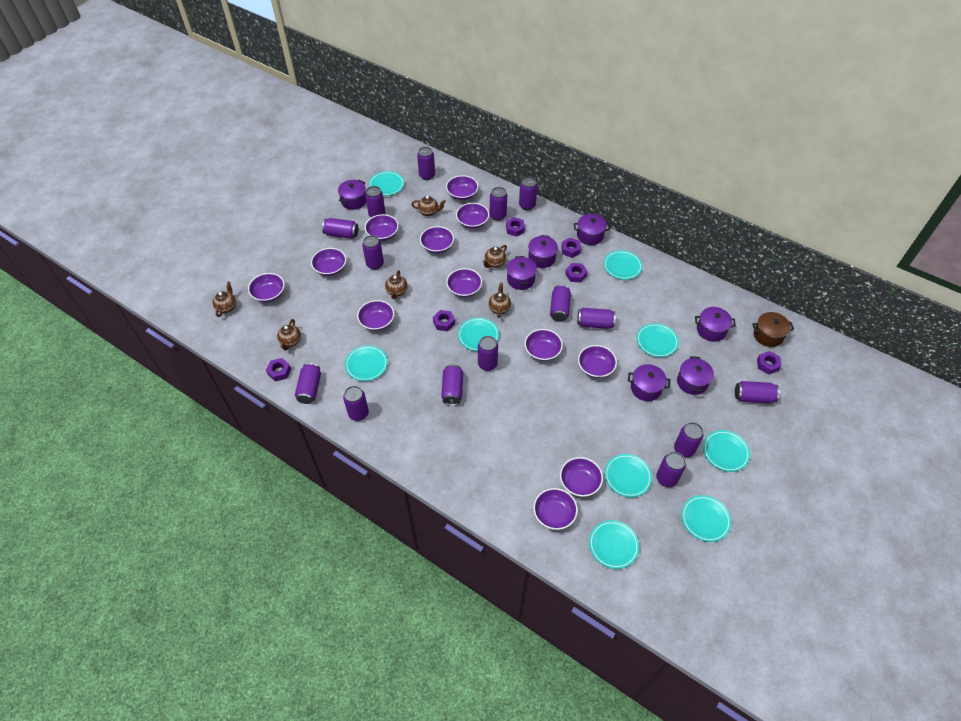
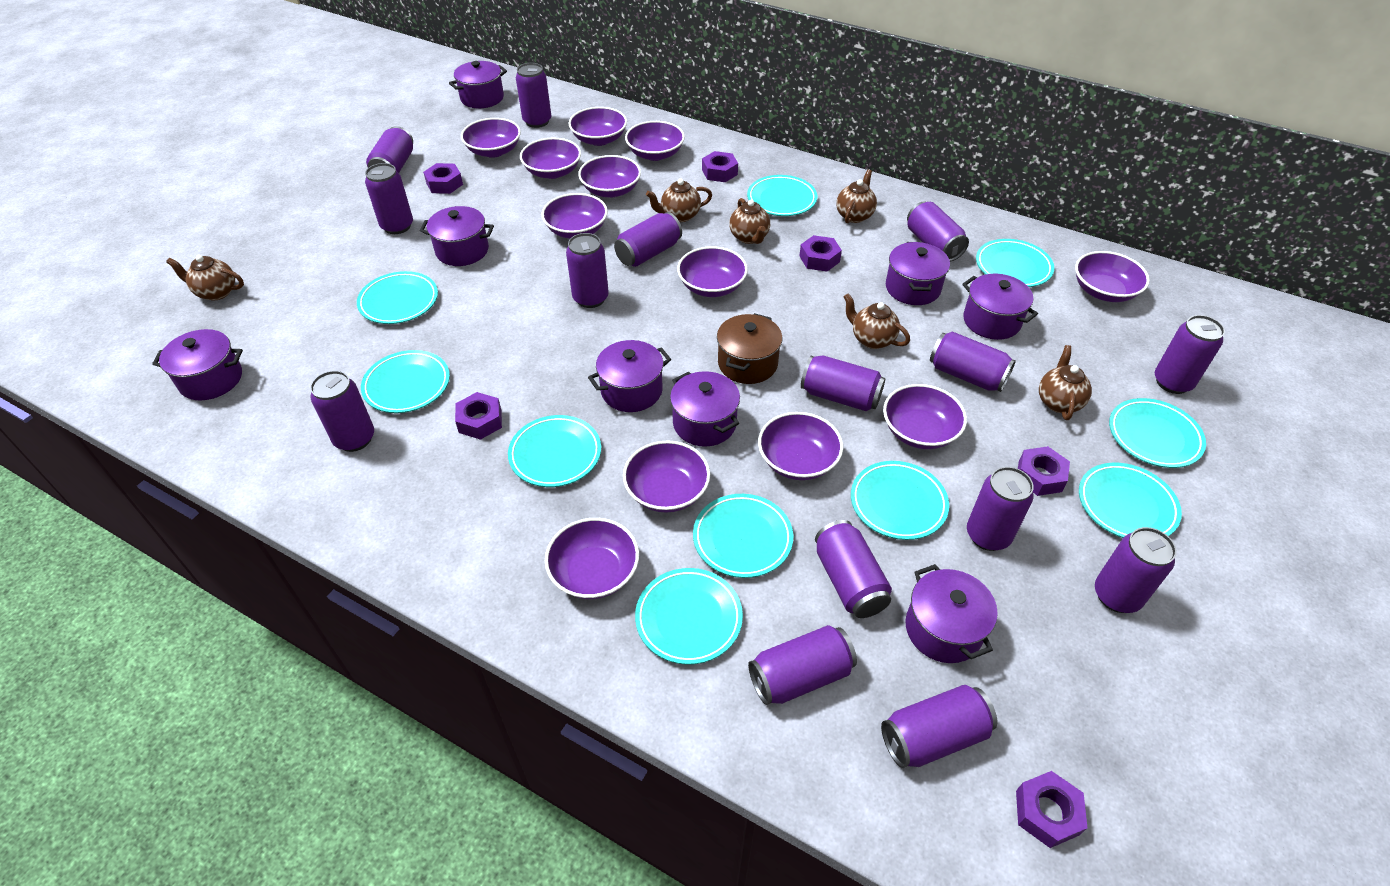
purple pot: [338,180,366,210] [507,256,537,290] [528,235,558,268] [574,214,610,245] [628,364,670,401] [677,356,714,395] [695,307,736,342] = 7 -> [152,329,243,400] [420,206,494,266] [449,61,507,108] [588,340,671,412] [670,371,740,447] [886,242,950,305] [905,564,998,663] [962,274,1038,340] = 8
turquoise plate: [345,346,388,381] [369,171,404,196] [458,318,499,351] [589,520,639,569] [603,250,643,280] [604,454,652,497] [636,323,679,357] [681,495,731,542] [703,430,750,472] = 9 -> [357,271,438,324] [361,350,450,413] [508,415,601,487] [635,568,743,665] [693,494,793,578] [747,175,817,216] [851,461,949,540] [976,239,1054,287] [1079,463,1182,538] [1109,398,1206,468] = 10

